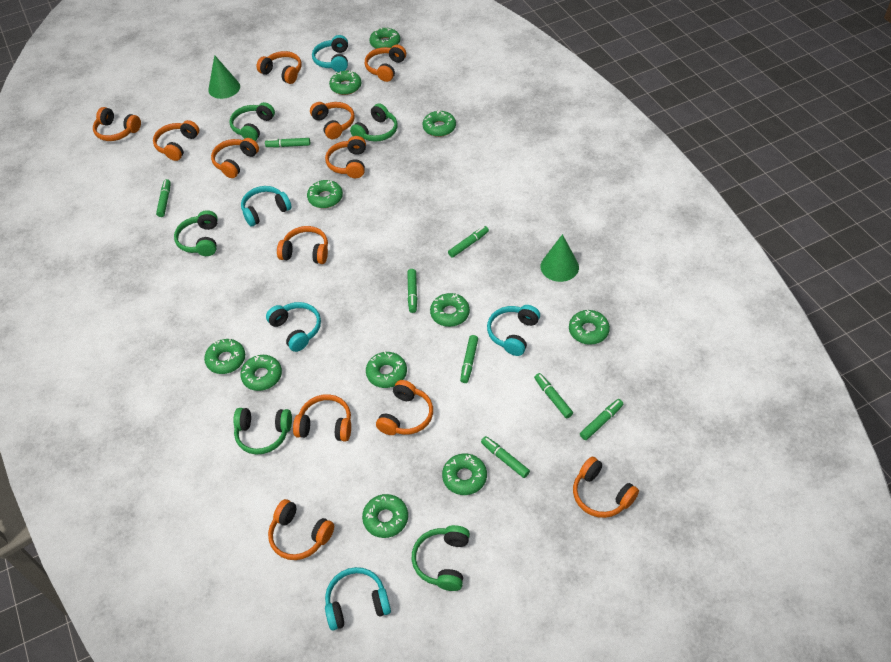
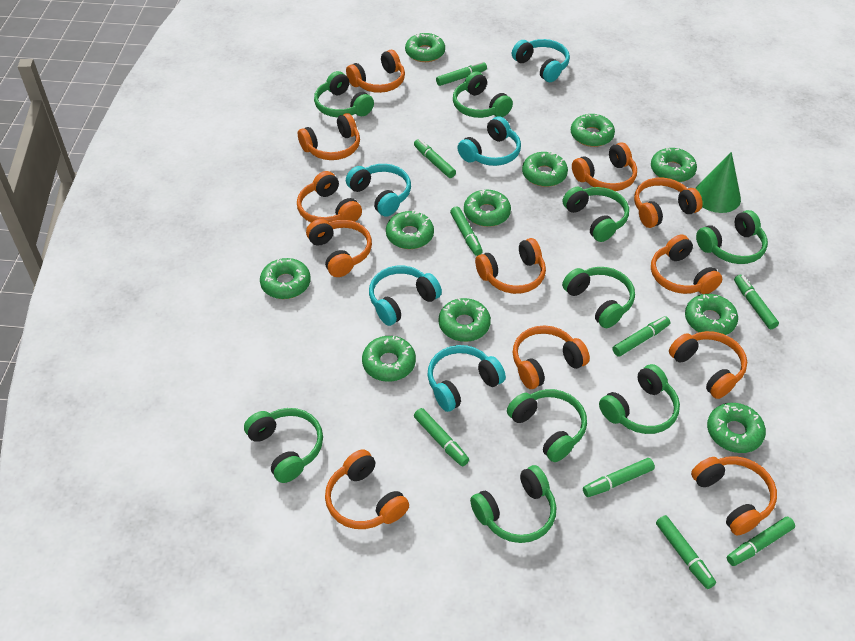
green cone: [208,55,240,99] [540,234,579,282] = 2 -> [695,152,741,213] = 1
green headphones: [174,210,218,256] [229,102,275,141] [233,408,292,455] [350,103,398,142] [412,525,470,591] = 5 -> [244,408,323,483] [314,71,374,117] [453,71,513,118] [470,465,556,543] [507,389,587,462] [562,187,629,242] [562,267,635,328] [599,364,680,434] [696,210,768,264] = 9
green marker: [156,179,171,217] [265,138,310,148] [407,269,417,313] [448,226,489,258] [460,335,478,383] [481,436,530,478] [534,373,573,418] [580,399,623,440] = 8 -> [414,139,456,178] [414,408,469,466] [436,62,487,86] [450,206,483,256] [583,458,655,497] [613,316,670,357] [656,515,716,589] [727,517,795,566] [734,274,779,329] = 9

